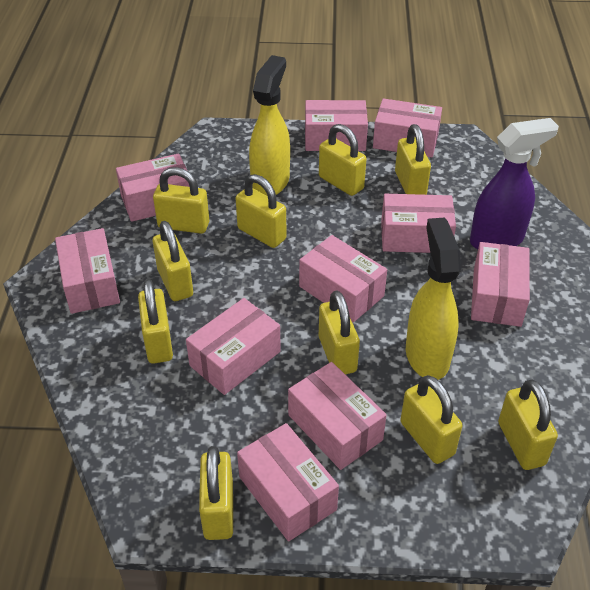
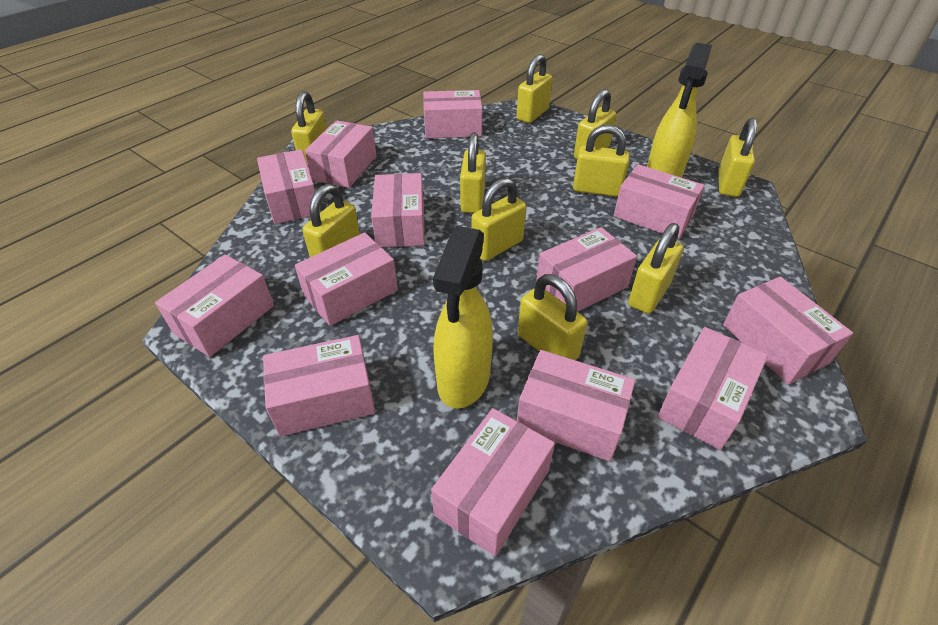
pink box: [55,228,120,314] [116,154,190,222] [186,298,281,395] [237,423,339,541] [288,362,387,470] [299,235,387,322] [305,100,368,151] [373,98,442,158] [381,194,456,253] [471,242,530,327] = 10 -> [155,255,274,357] [257,149,320,224] [263,335,375,436] [295,233,398,326] [305,120,377,188] [371,173,425,247] [423,90,483,139] [431,408,555,556] [517,350,635,462] [536,227,637,312] [614,164,704,239] [657,327,768,450] [723,277,853,385] = 13
purple spray bottle: [470,118,559,249] = 1 -> none = 0

